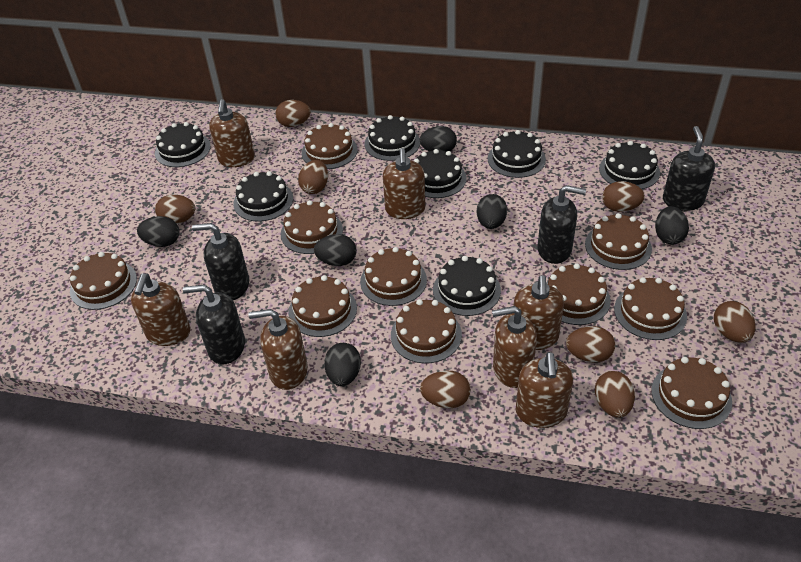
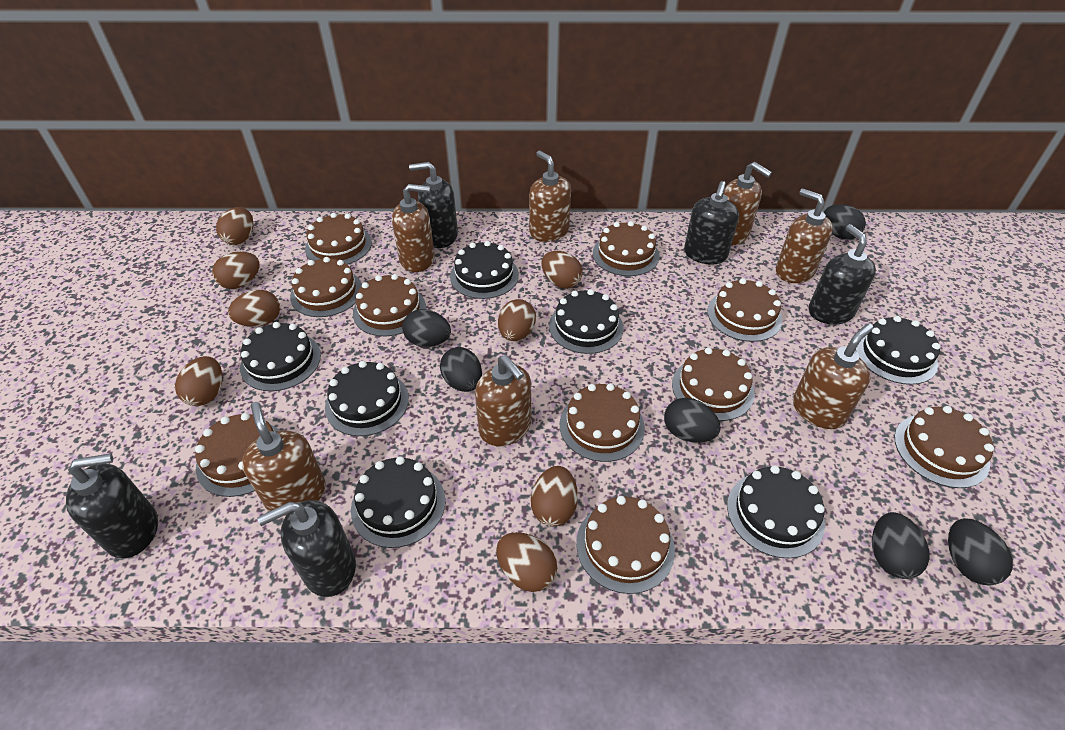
black soap dispenser: [183,285,245,365] [192,223,249,300] [537,185,586,264] [663,126,715,211] = 4 -> [66,453,158,558] [257,500,356,597] [409,162,458,248] [684,181,739,265] [808,224,876,324] = 5

